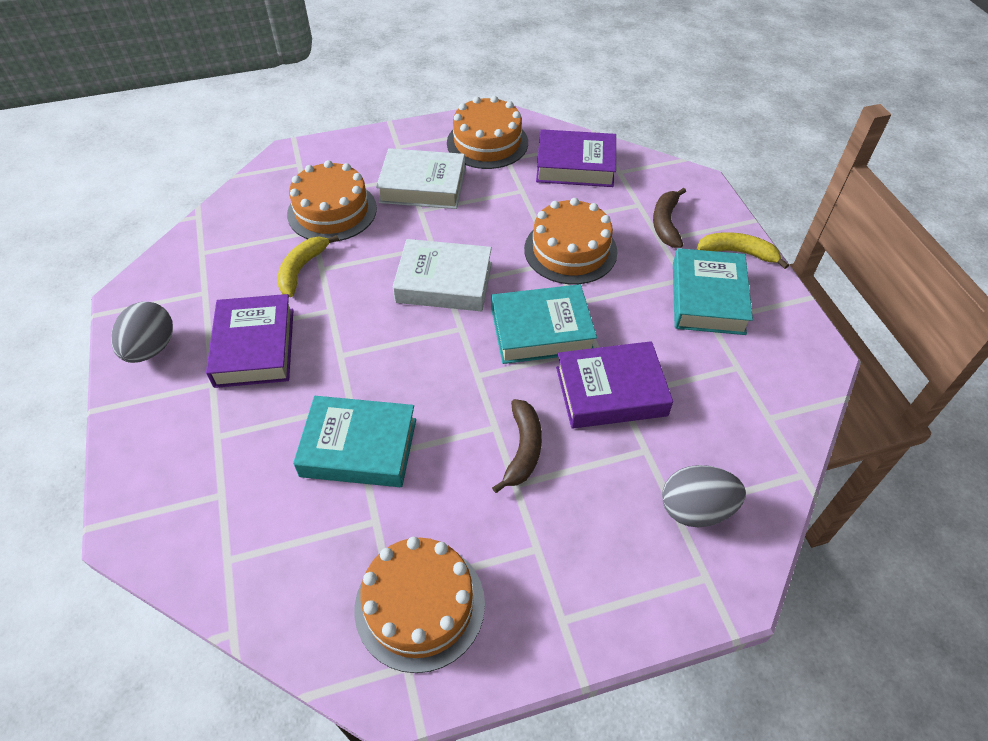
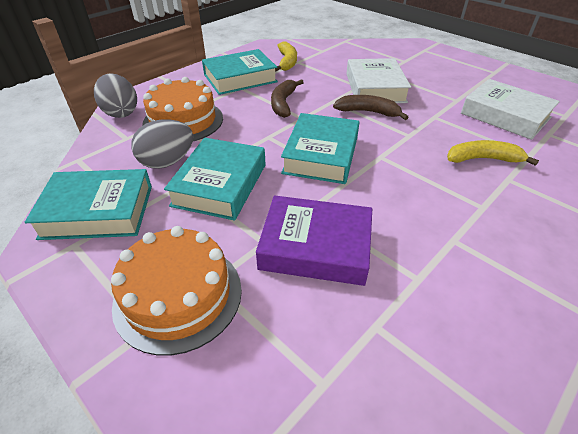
orange cake: [287,160,377,242] [354,537,485,673] [447,96,528,169] [524,198,618,284] = 4 -> [111,226,242,356] [142,77,223,141] = 2
purple book: [206,294,293,388] [536,129,616,187] [556,341,673,429] = 3 -> [256,195,372,286] = 1
turquoise book: [293,396,416,487] [491,284,597,364] [673,248,753,335] = 3 -> [25,169,152,240] [164,138,266,221] [202,49,278,95] [281,113,360,184] = 4

